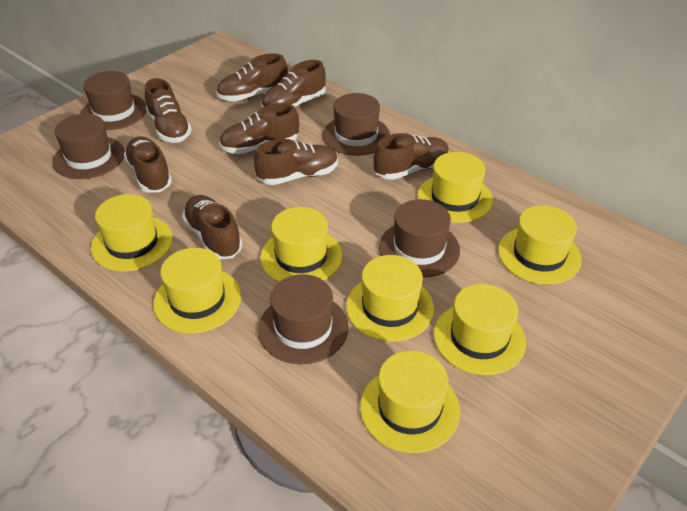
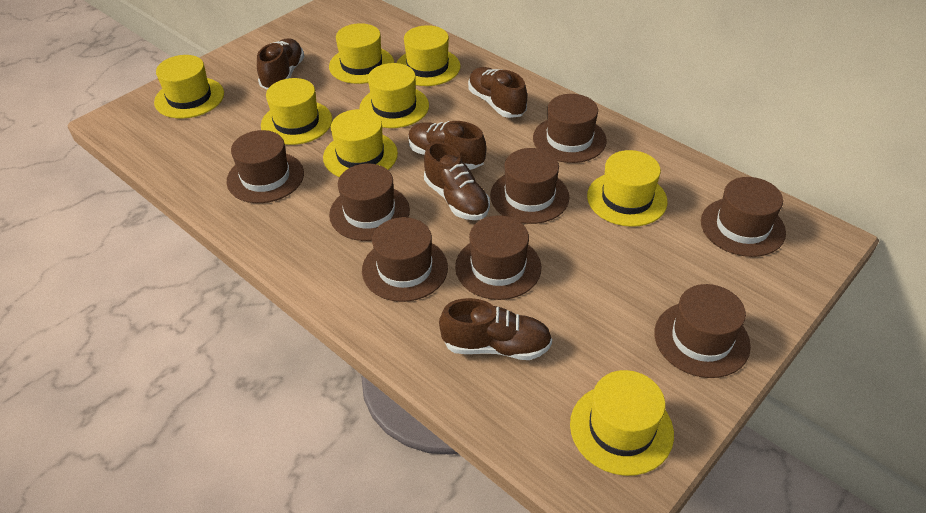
brown hat: [52,114,125,179] [81,71,147,130] [258,274,349,364] [322,93,390,156] [379,199,460,277] = 5 -> [226,130,304,203] [329,164,410,241] [362,217,448,302] [455,215,541,300] [490,148,569,224] [533,94,607,163] [654,284,751,378] [701,177,786,257] = 8
brown shoe: [124,136,172,192] [145,78,192,143] [182,195,243,259] [217,53,288,101] [219,103,299,154] [254,139,338,185] [261,60,326,108] [373,133,449,180] = 8 -> [257,38,305,90] [408,121,486,170] [424,141,490,220] [439,298,552,360] [468,67,527,118] = 5

